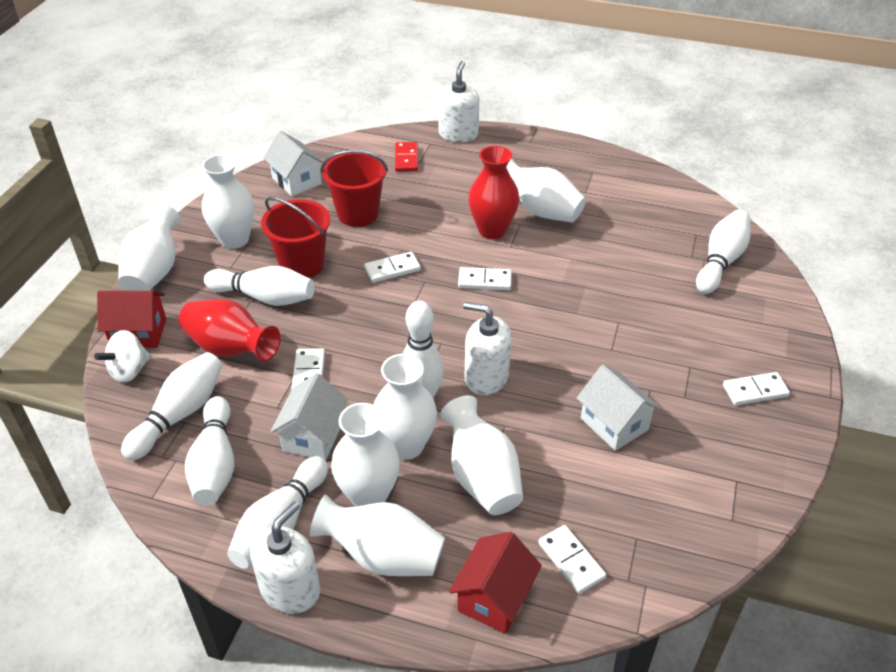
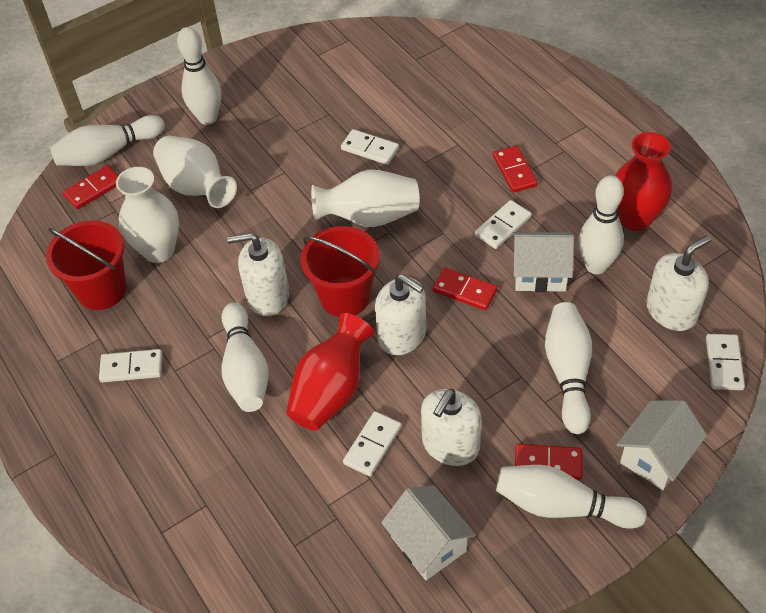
red domino: [395,142,418,172] = 1 -> [63,165,118,209] [433,268,498,310] [493,146,538,193] [515,444,583,480] = 4
red house: [97,291,166,348] [449,532,542,634] = 2 -> none = 0
white soap dispenser: [250,501,320,614] [438,61,479,142] [463,302,511,395] = 3 -> [227,232,289,316] [375,274,426,355] [421,389,482,466] [646,235,711,331] = 4
white spinning top: [94,330,151,383] = 1 -> none = 0
white vase: [118,204,181,291] [202,154,255,249] [310,494,445,576] [331,403,400,507] [373,354,437,460] [440,395,523,515] [506,158,586,223] = 7 -> [116,167,179,263] [153,136,237,208] [311,169,419,227] = 3

